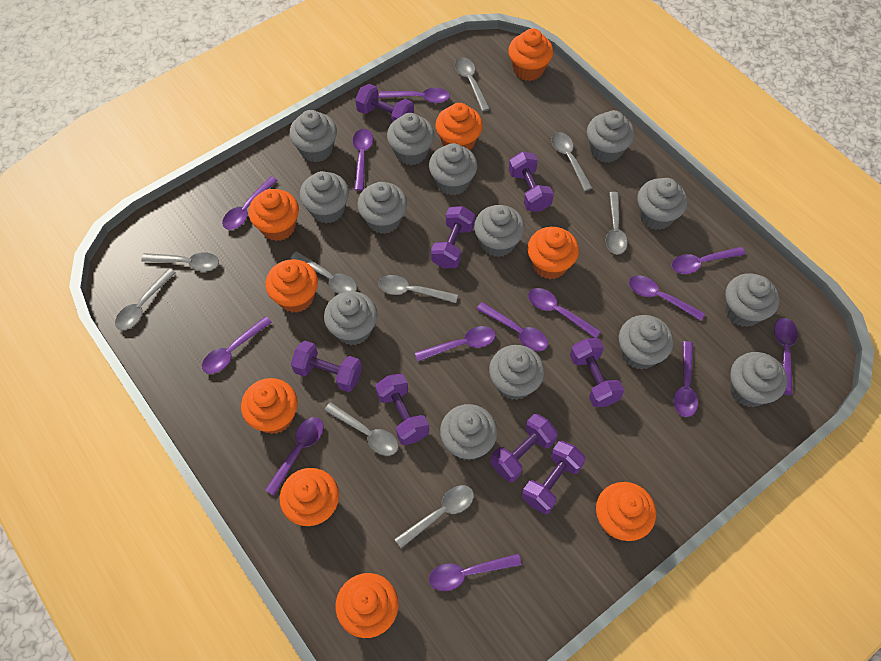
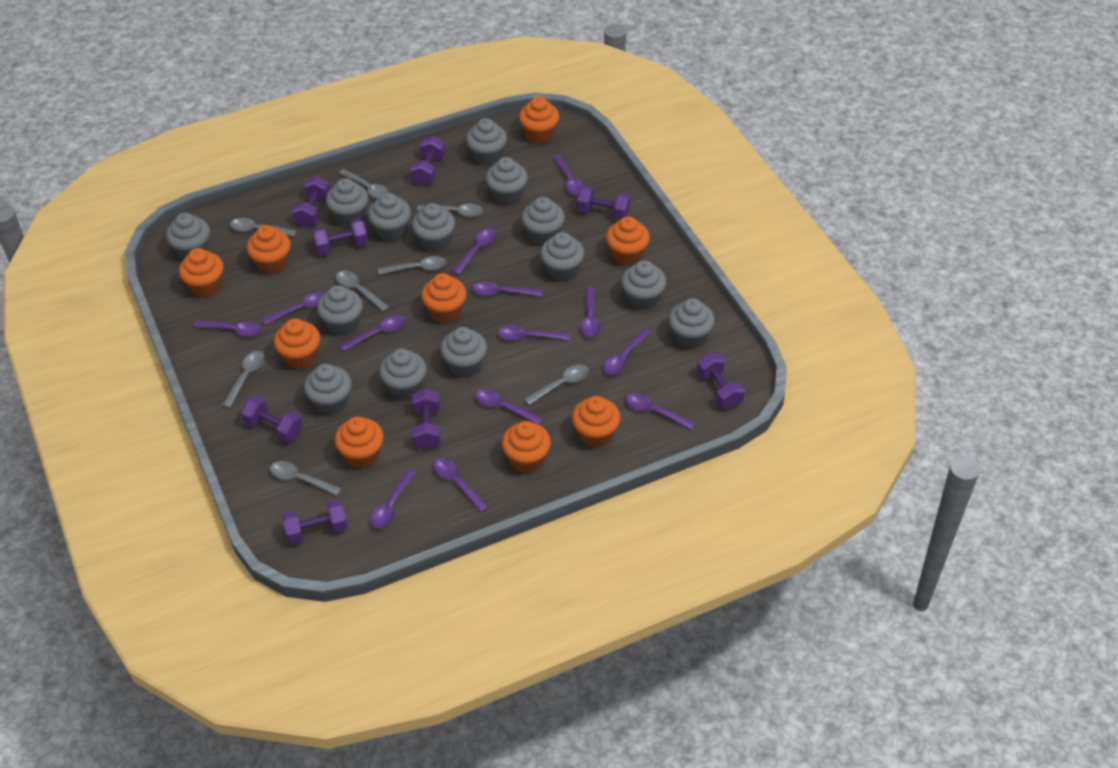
grey spoon: [115,268,176,330] [141,252,219,271] [291,251,357,294] [324,402,398,456] [378,275,458,303] [395,485,474,548] [455,57,490,112] [551,132,592,191] [606,192,628,255] = 9 -> [222,351,265,408] [230,218,297,236] [270,461,342,496] [336,271,389,312] [339,169,389,199] [378,256,447,275] [417,203,483,217] [524,364,589,405] = 8

